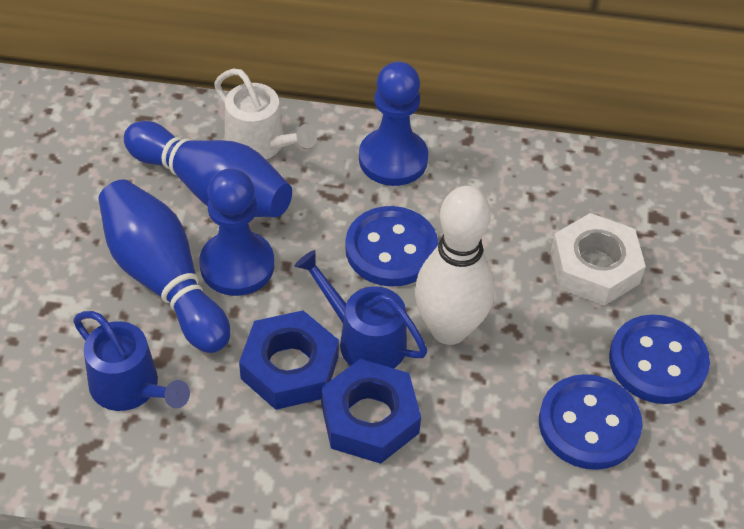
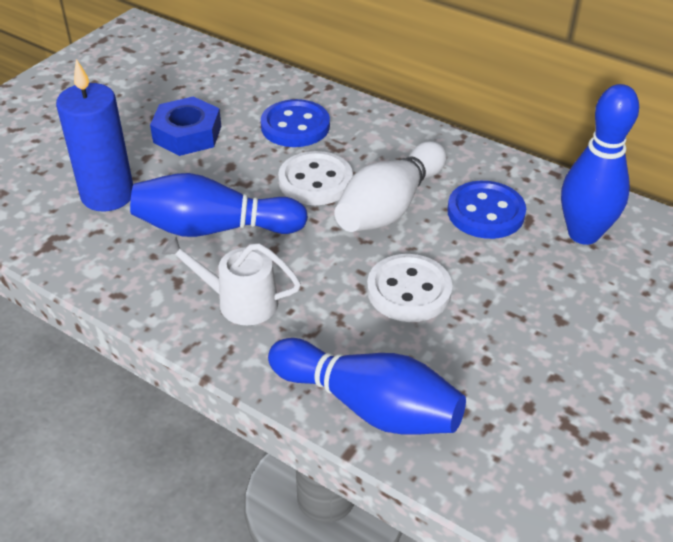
blue bowling pin: [98,179,230,353] [124,121,292,217] = 2 -> [130,173,308,237] [268,338,466,435] [561,84,639,245] = 3
blue button: [345,206,438,287] [539,374,642,470] [609,314,710,404] = 3 -> [261,99,330,147] [447,181,526,239] = 2
blue candle: none = 0 -> [56,59,133,212] = 1
blue nut: [239,310,339,410] [321,359,421,464] = 2 -> [150,97,221,156] = 1
blue pawn: [199,168,274,296] [359,62,428,186] = 2 -> none = 0
blue watering can: [73,311,190,411] [295,250,428,368] = 2 -> none = 0
white button: none = 0 -> [278,151,353,205] [367,254,453,322] = 2
white nut: [551,213,646,306] = 1 -> none = 0

